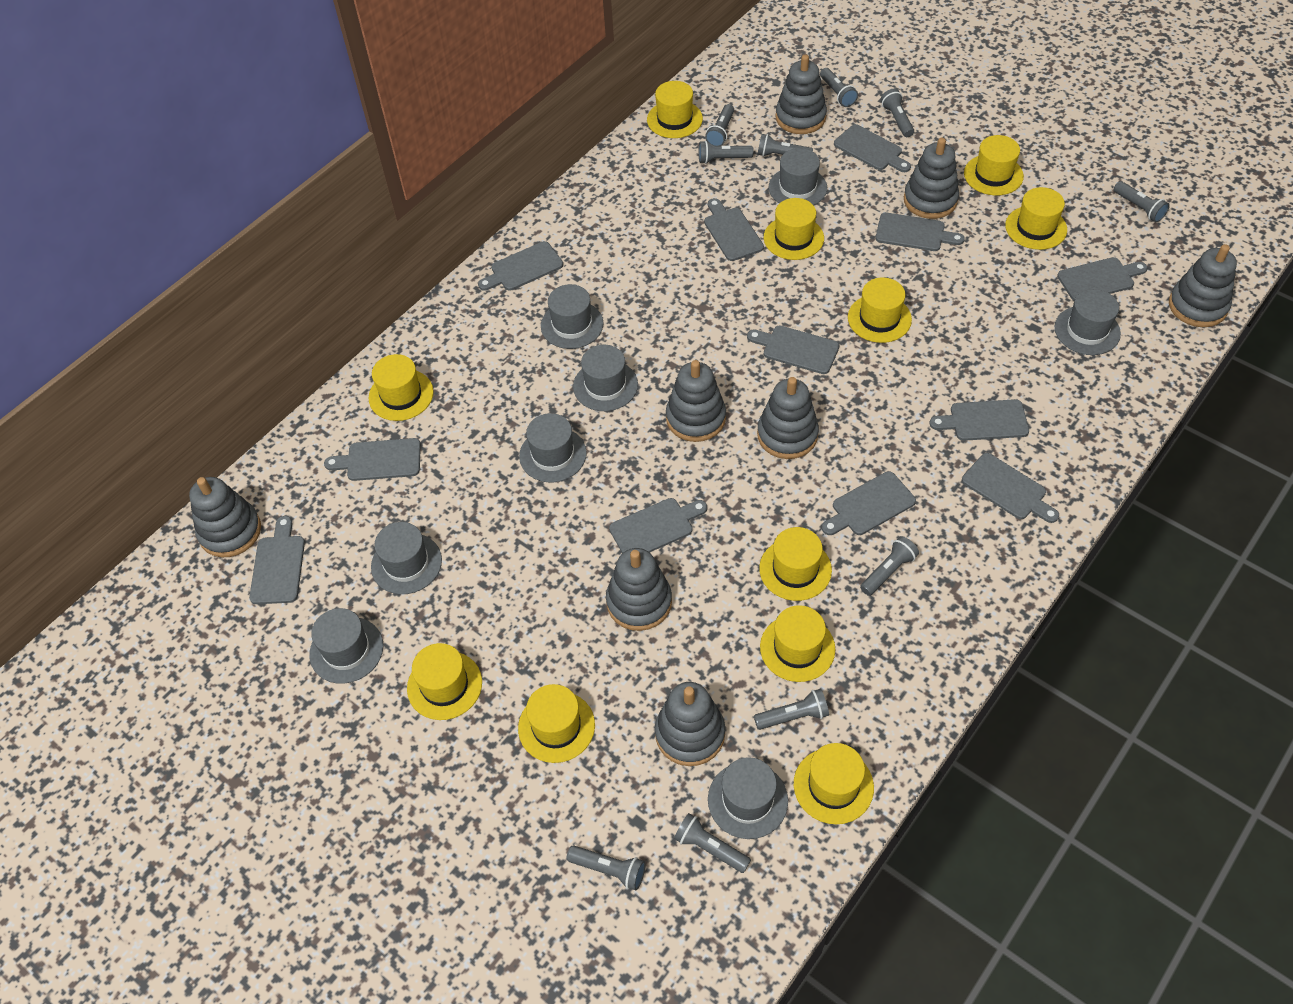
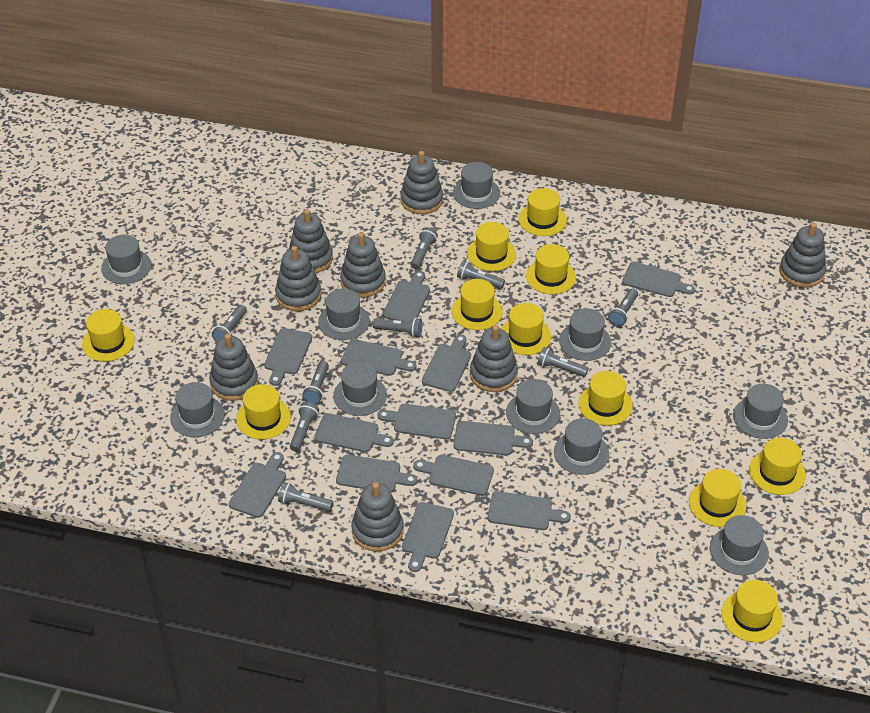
grey cutting board: [249,516,305,604] [324,438,421,481] [478,241,563,291] [609,498,707,553] [704,198,764,261] [747,325,839,374] [822,471,916,535] [834,124,911,172] [876,212,965,251] [930,399,1029,441] [962,453,1059,523] [1057,257,1148,301] = 12 -> [229,452,286,518] [264,328,312,386] [314,413,394,452] [336,455,417,492] [341,339,417,376] [378,404,456,440] [383,271,430,322] [402,502,454,572] [413,455,494,496] [422,334,471,392] [454,421,533,455] [488,491,571,530] [622,262,695,297] = 13
grey flashlight: [567,845,646,890] [674,813,751,873] [699,141,754,164] [705,104,734,146] [754,689,829,730] [758,134,813,157] [820,68,858,107] [860,536,919,596] [881,89,914,137] [1114,181,1170,222] = 10 -> [212,305,247,342] [278,482,333,512] [290,402,319,452] [302,361,329,404] [373,318,422,338] [411,227,438,269] [457,260,505,289] [537,347,588,377] [608,289,638,327] = 9
grey hat: [309,608,383,684] [371,522,442,594] [519,413,587,482] [541,284,604,349] [573,345,638,411] [708,757,788,839] [768,148,827,205] [1054,289,1121,355] = 8 -> [101,235,151,284] [170,382,225,437] [318,288,370,340] [333,361,387,416] [453,162,500,209] [506,379,560,434] [554,418,609,475] [559,308,611,361] [710,515,769,575] [733,384,788,439] = 10

